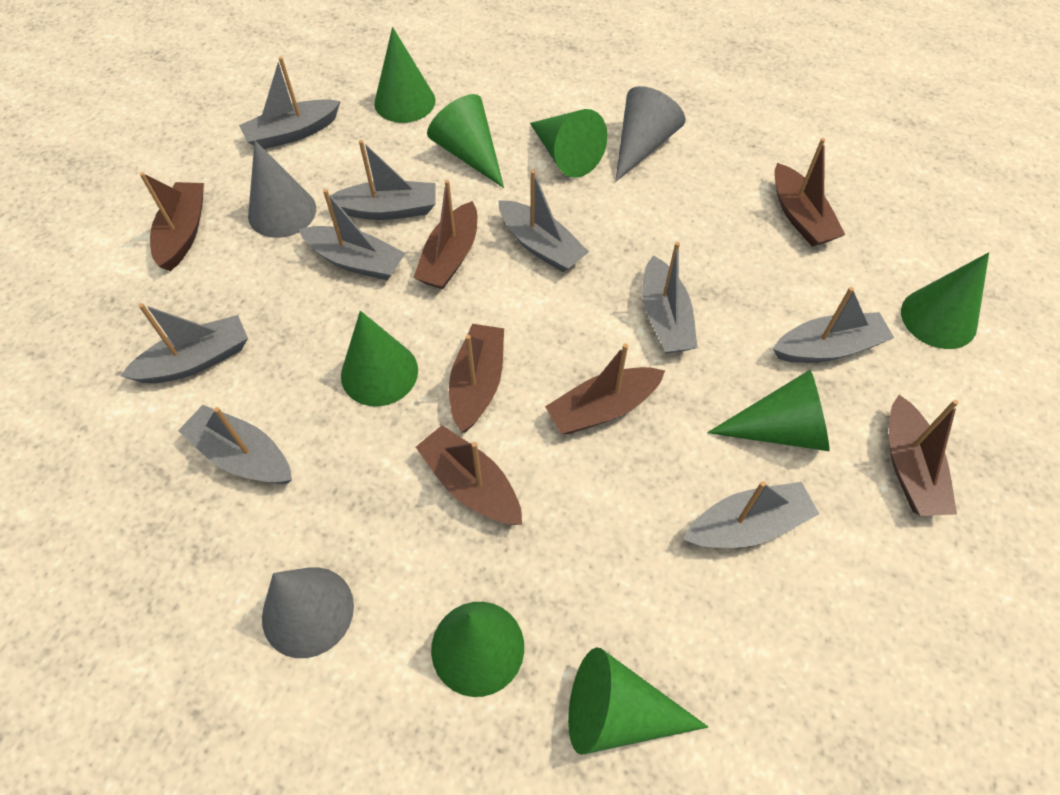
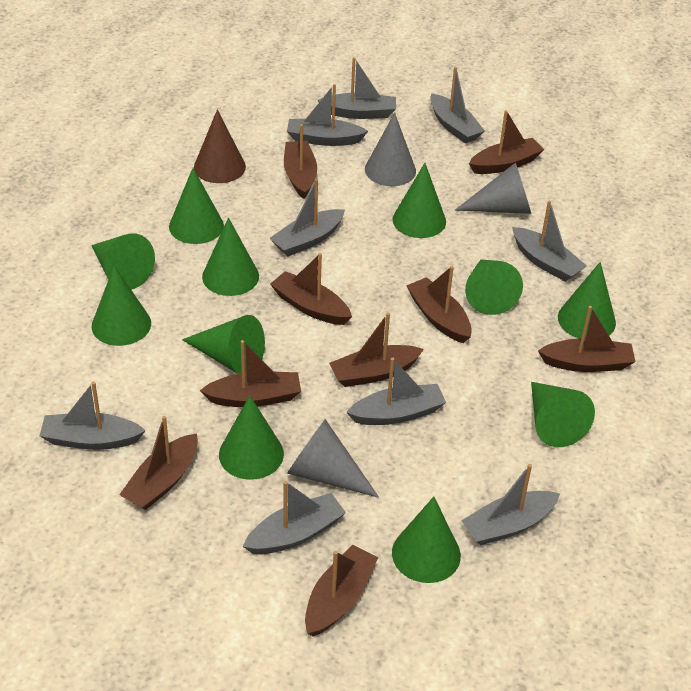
brown boat: [140,172,204,271] [413,180,477,289] [416,425,522,525] [449,324,504,432] [545,343,665,434] [774,138,845,247] [889,395,959,516] = 7 -> [119,416,198,510] [200,340,301,407] [270,253,352,325] [284,124,317,199] [305,545,378,636] [329,313,424,387] [406,266,472,343] [469,110,544,174] [538,306,636,372] = 9
brown cone: none = 0 -> [194,109,246,183] = 1
green cone: [341,311,418,406] [374,27,436,123] [427,94,504,188] [431,602,524,697] [530,109,607,177] [568,647,708,755] [707,370,830,451] [901,252,989,349] = 8 -> [91,233,155,290] [92,265,151,346] [169,168,224,244] [182,315,265,374] [202,217,259,296] [219,395,284,480] [392,497,461,583] [393,163,446,238] [465,260,523,315] [531,382,595,447] [558,262,616,338] = 11

